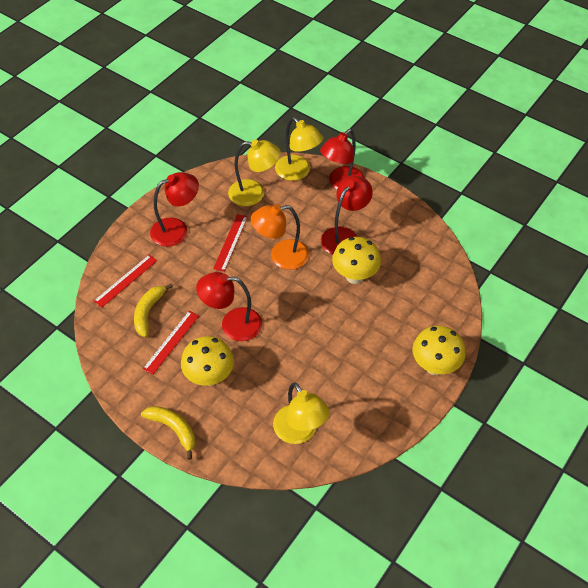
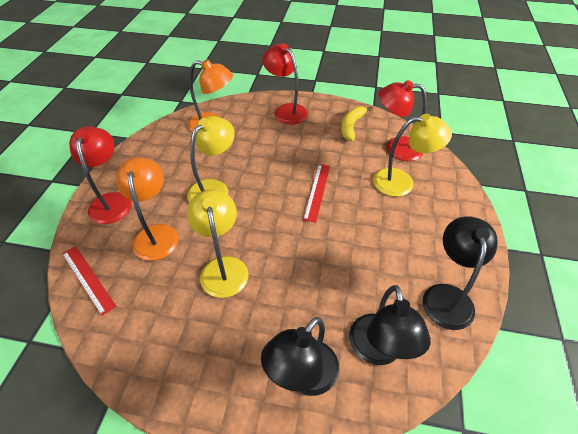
black lamp: none = 0 -> [261,317,339,396] [349,285,431,365] [423,216,498,330] = 3
orange lamp: [251,204,309,270] = 1 -> [116,158,179,261] [188,59,233,132] = 2
red lamp: [150,172,199,247] [196,272,262,341] [320,129,365,190] [321,176,373,255] = 4 -> [69,126,131,224] [262,43,308,124] [378,80,427,161] = 3
red ruler: [94,255,157,308] [143,311,199,374] [213,214,248,272] = 3 -> [62,246,116,316] [303,164,330,223] = 2
yellow banana: [134,283,173,337] [141,406,195,460] = 2 -> [341,106,373,141] = 1
yellow mushroom: [181,336,234,386] [332,237,381,284] [412,326,465,375] = 3 -> none = 0

